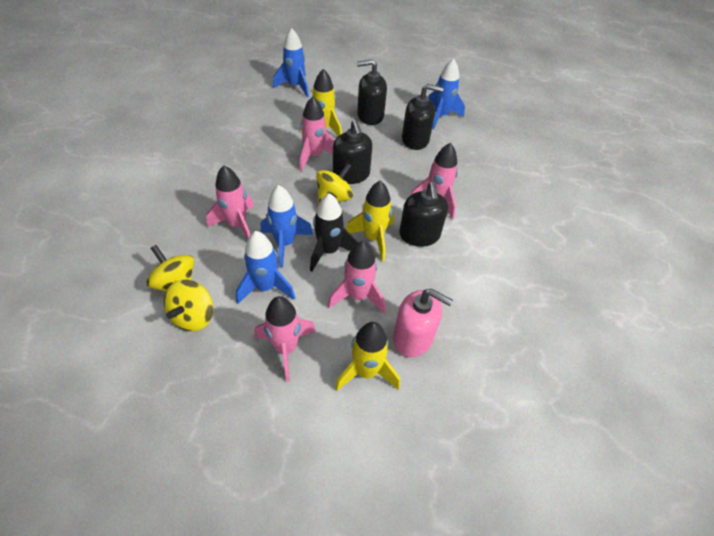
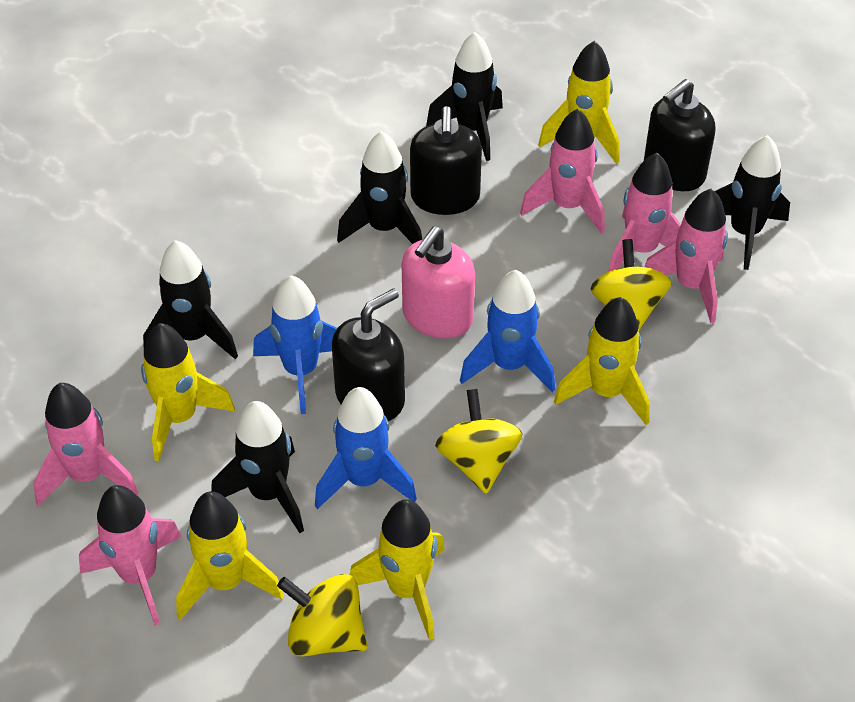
black rocket: [310,193,358,271] = 1 -> [143,240,238,359] [211,401,304,533] [337,131,422,244] [426,32,503,161] [715,135,790,270] = 5
black soap dispenser: [333,119,373,184] [357,59,387,125] [399,182,448,247] [402,84,444,150] = 4 -> [332,288,405,421] [410,106,482,215] [644,79,715,191] = 3
blue rocket: [236,231,295,304] [261,185,313,268] [273,28,309,98] [428,59,465,129] = 4 -> [253,275,337,414] [315,387,417,509] [460,270,555,393] = 3
yellow rocket: [300,69,342,136] [335,322,400,391] [346,181,394,261] = 3 -> [141,323,235,461] [176,491,284,620] [350,499,445,640] [538,41,620,164] [554,297,650,425] = 5

